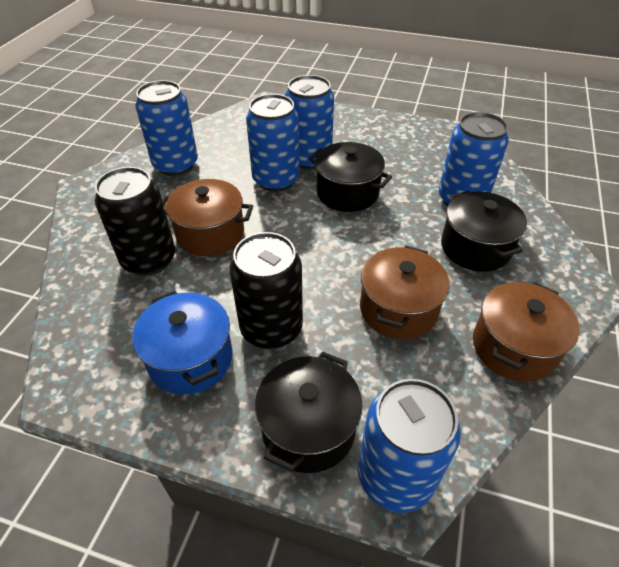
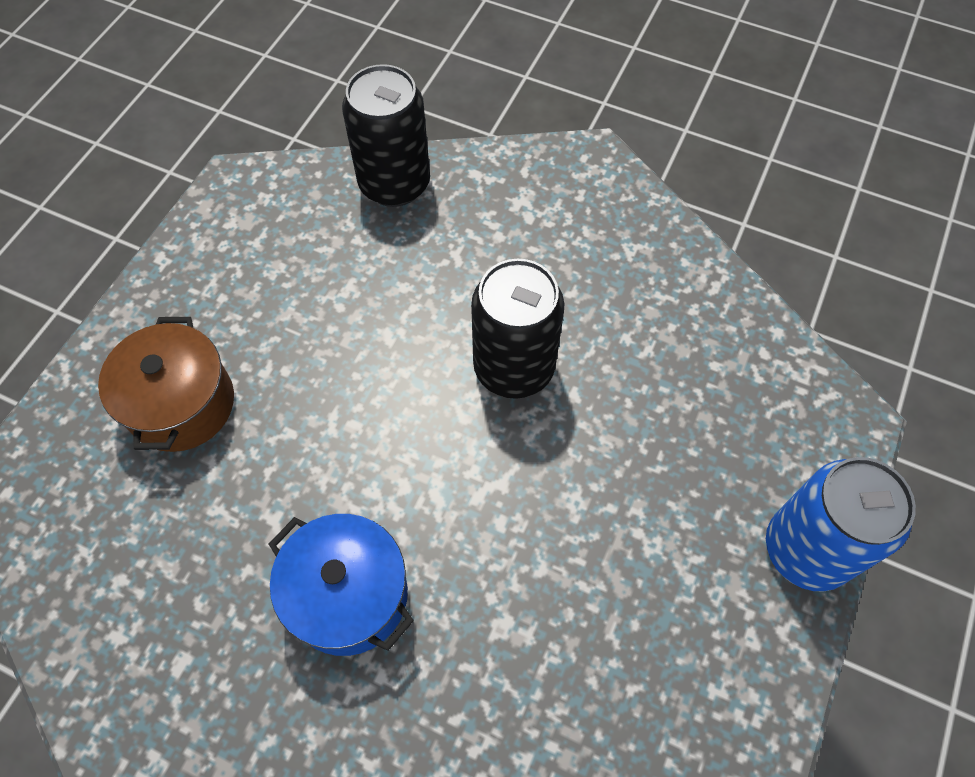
black pot: [255,352,363,473] [309,142,392,212] [441,191,527,272] = 3 -> none = 0
blue can: [135,80,198,176] [246,94,300,192] [285,75,334,169] [358,379,461,513] [439,112,509,207] = 5 -> [766,457,916,592] = 1
brown pot: [162,179,253,256] [360,246,450,340] [473,282,580,382] = 3 -> [98,317,234,452] = 1

